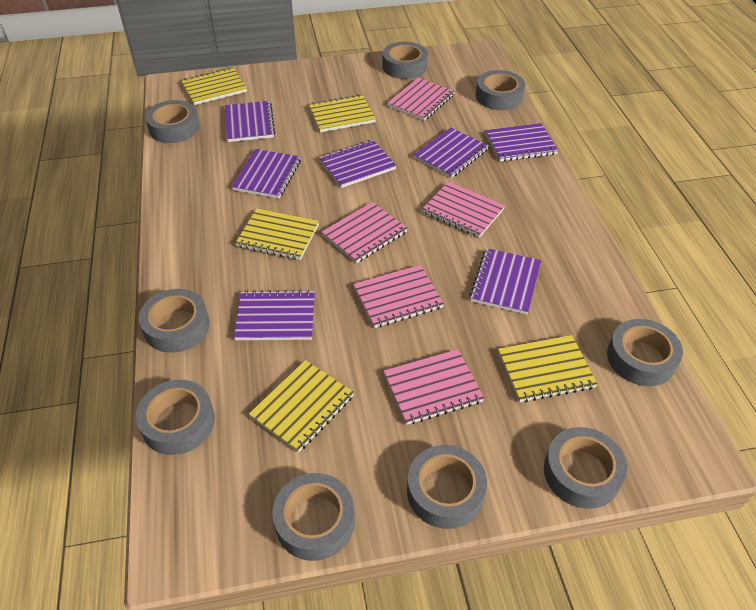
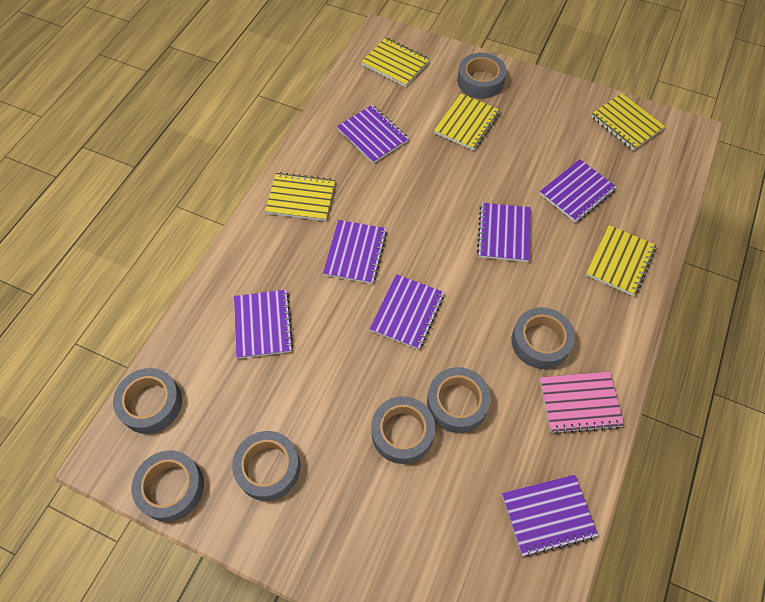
grey tape: [136,380,215,455] [139,289,210,353] [145,100,199,143] [272,473,355,561] [382,42,428,79] [407,445,487,529] [476,70,525,110] [544,427,627,509] [607,319,683,386] = 9 -> [113,368,182,434] [131,450,204,522] [232,431,300,501] [371,396,435,464] [427,367,491,433] [457,53,506,99] [512,307,575,369] = 7
pink notebook: [321,202,408,263] [353,265,444,328] [384,349,484,425] [387,78,455,121] [422,181,505,238] = 5 -> [540,372,624,434] = 1

